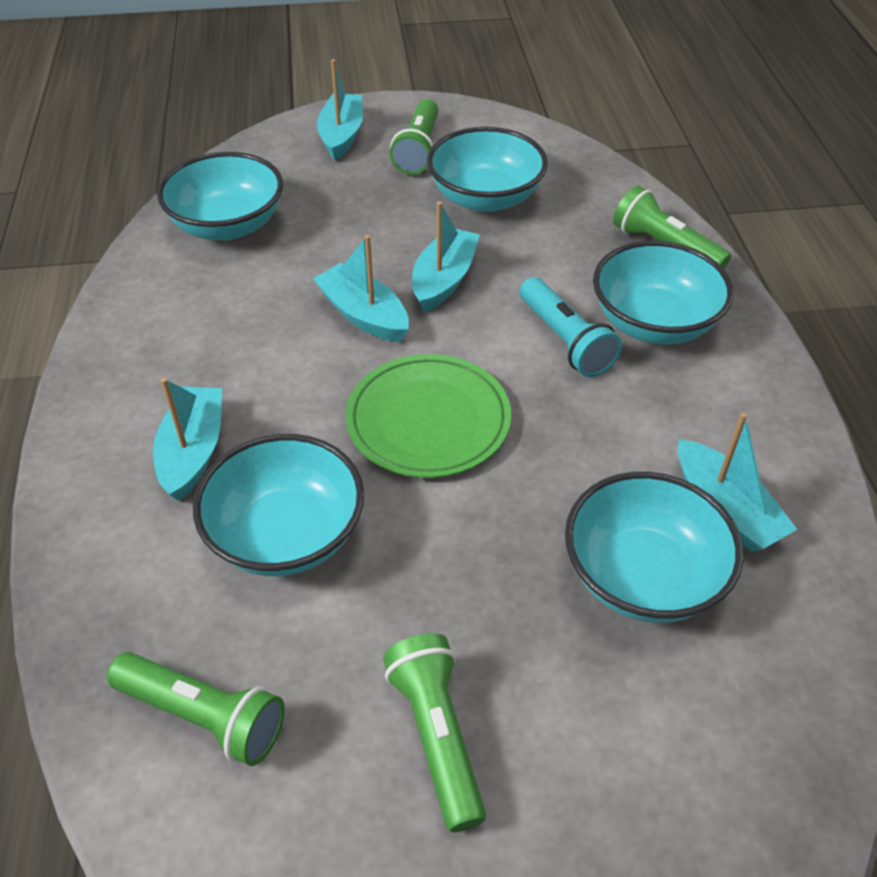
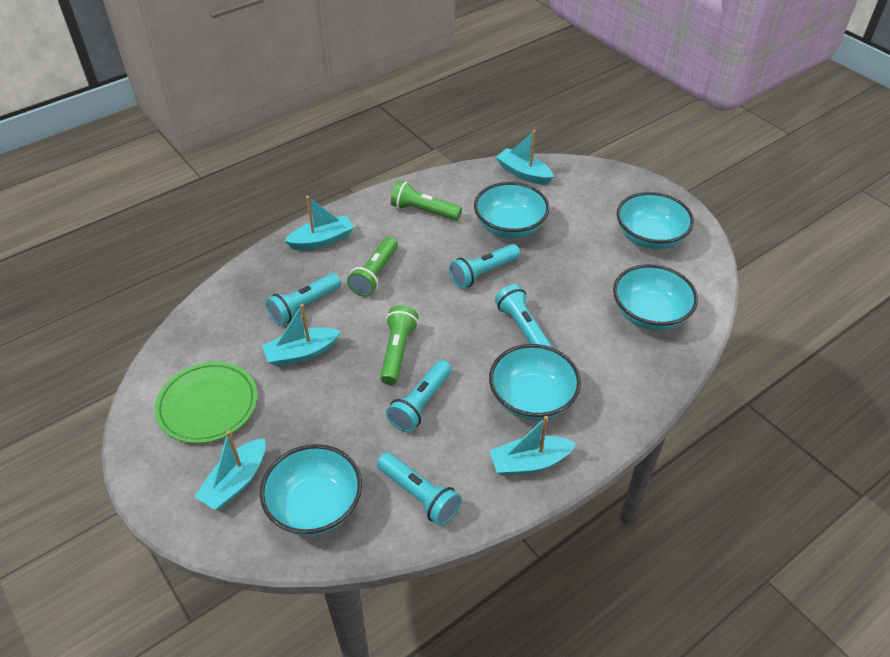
green flashlight: [107,652,285,766] [383,633,486,832] [390,99,438,175] [613,186,731,269] = 4 -> [347,237,398,297] [380,305,419,385] [391,180,462,220] = 3
turquoise flashlight: [520,277,622,377] = 1 -> [266,273,341,326] [377,452,461,526] [386,360,452,432] [449,244,520,289] [495,284,553,348] = 5

